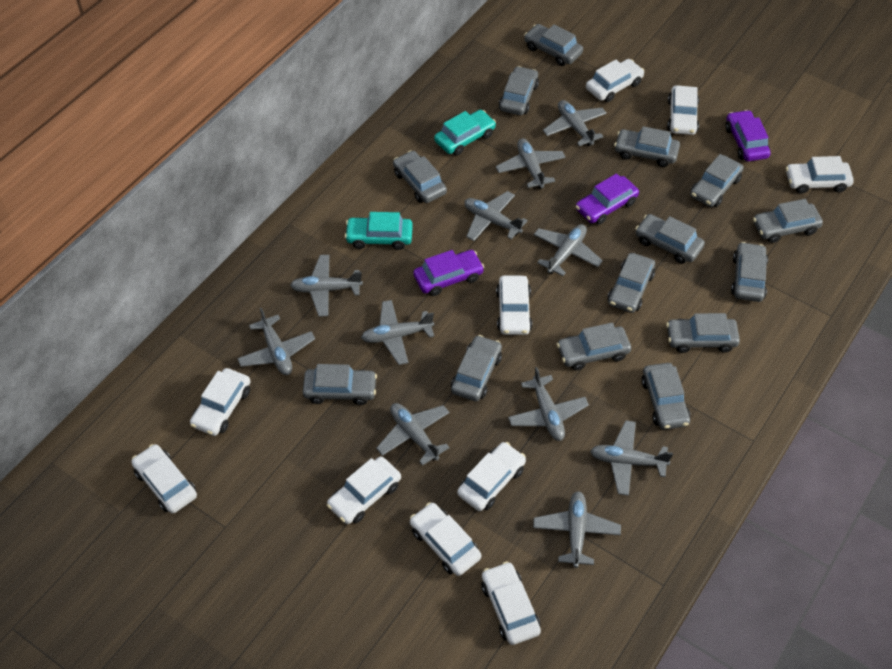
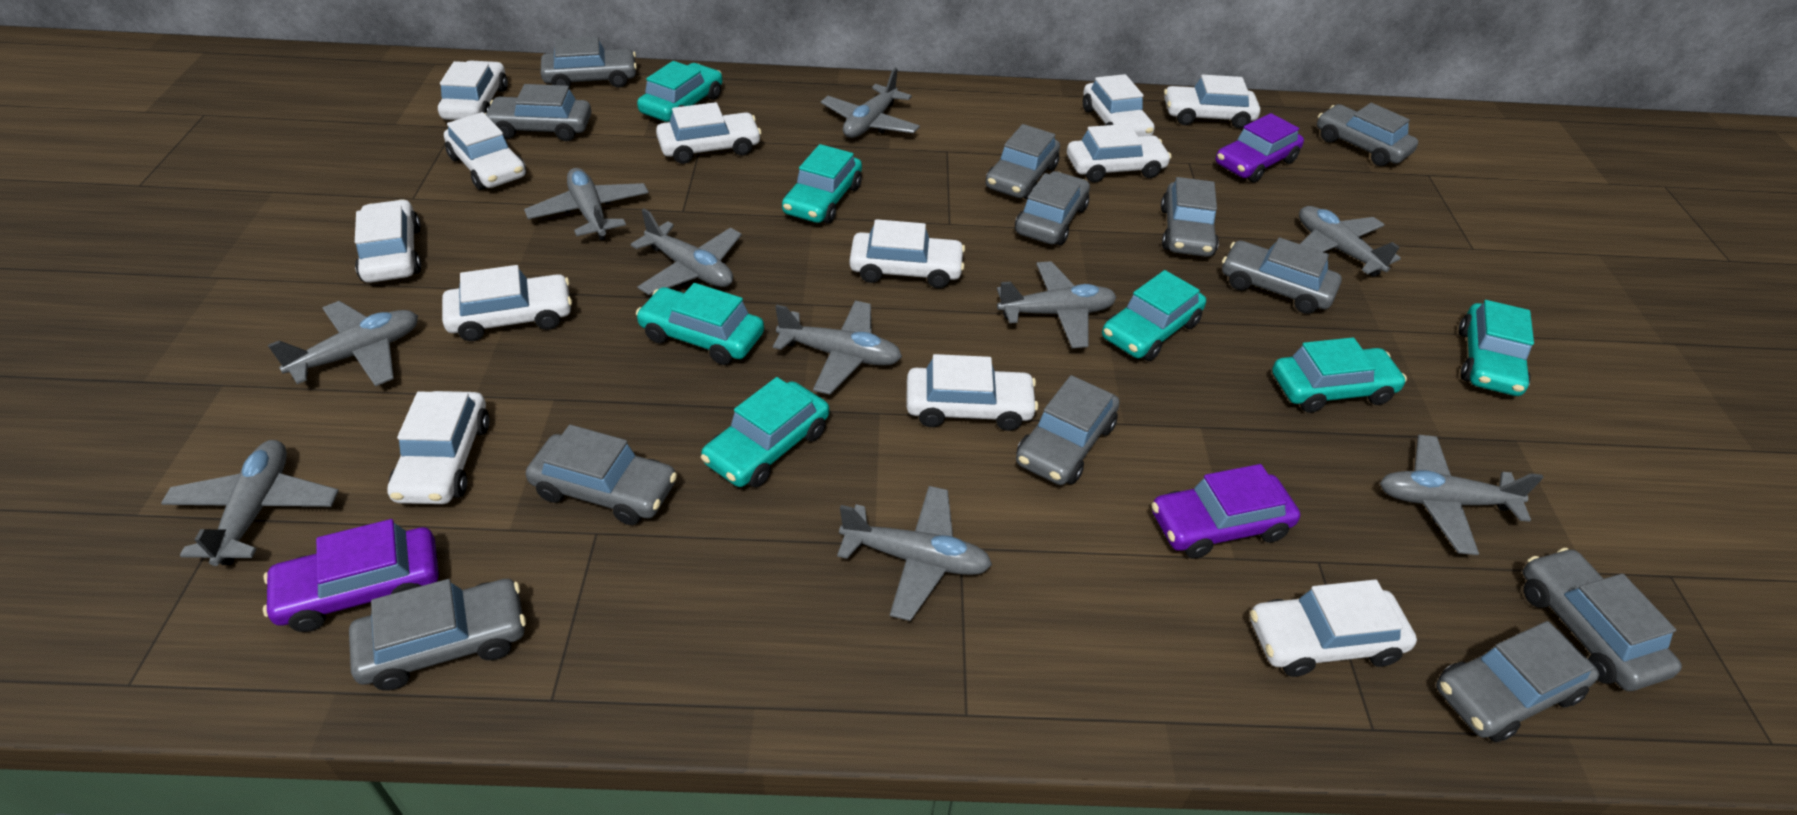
grey car: [303,364,377,405] [393,150,447,203] [451,335,502,401] [499,66,539,115] [524,24,583,66] [557,323,631,370] [608,253,655,313] [614,126,680,167] [635,214,705,264] [641,363,690,430] [666,313,740,353] [690,154,744,207] [731,242,768,302] [753,199,823,243] = 14 -> [349,579,526,691] [484,84,591,141] [526,425,677,525] [541,37,637,88] [986,124,1060,200] [1015,171,1090,245] [1016,375,1120,485] [1161,177,1219,257] [1222,238,1342,314] [1317,103,1418,166] [1436,621,1599,742] [1523,548,1682,691] = 12
grey plane: [237,308,315,375] [290,255,363,317] [361,300,434,365] [376,403,450,466] [464,191,528,241] [496,138,565,189] [508,367,589,441] [533,491,621,568] [534,224,603,276] [543,100,607,146] [590,420,673,496] = 11 -> [161,440,339,566] [268,301,418,387] [524,168,649,241] [631,209,742,295] [773,301,902,395] [821,68,920,138] [837,486,992,621] [997,261,1116,348] [1299,206,1401,277] [1380,435,1544,555] = 10
turquoise car: [345,212,413,250] [434,110,496,156] = 2 -> [636,283,764,365] [637,61,723,122] [701,377,829,487] [782,144,862,224] [1102,270,1206,361] [1272,338,1407,413] [1459,300,1534,396] = 7
white car: [131,444,197,514] [190,368,251,436] [327,456,401,524] [410,502,481,576] [457,442,526,511] [481,561,541,645] [496,276,532,335] [586,59,644,102] [667,85,699,135] [786,156,854,194] = 10 -> [355,199,421,283] [387,391,490,504] [438,60,508,120] [442,265,572,341] [444,112,526,190] [656,102,762,164] [849,219,965,288] [906,354,1038,431] [1067,124,1171,182] [1083,74,1155,136] [1164,75,1260,128] [1250,580,1417,677] = 12

